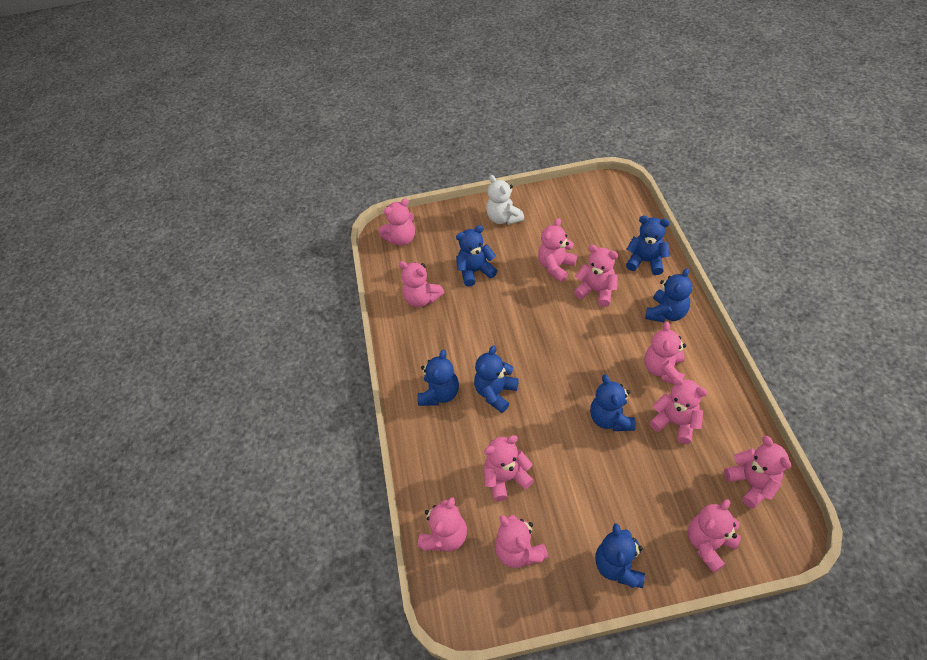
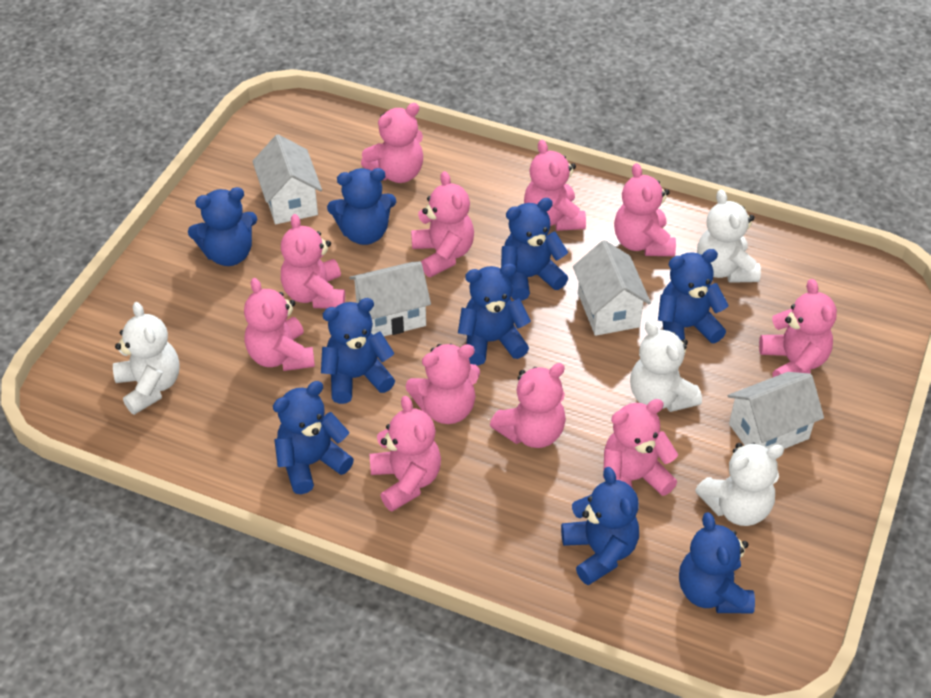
blue teddy bear: [417,350,459,406] [456,225,497,287] [474,345,519,413] [590,374,636,431] [595,523,645,588] [626,216,670,275] [645,268,692,322] = 7 -> [188,187,257,266] [273,381,354,494] [321,298,395,404] [327,168,396,245] [458,264,531,365] [501,198,568,301] [561,467,639,586] [658,249,729,343] [679,512,755,613] = 9
white house: none = 0 -> [252,134,322,224] [349,261,431,336] [573,240,651,336] [728,372,824,449] = 4
white teddy bear: [486,175,524,225] = 1 -> [113,302,180,415] [630,320,702,412] [695,442,784,526] [697,190,761,283] = 4

